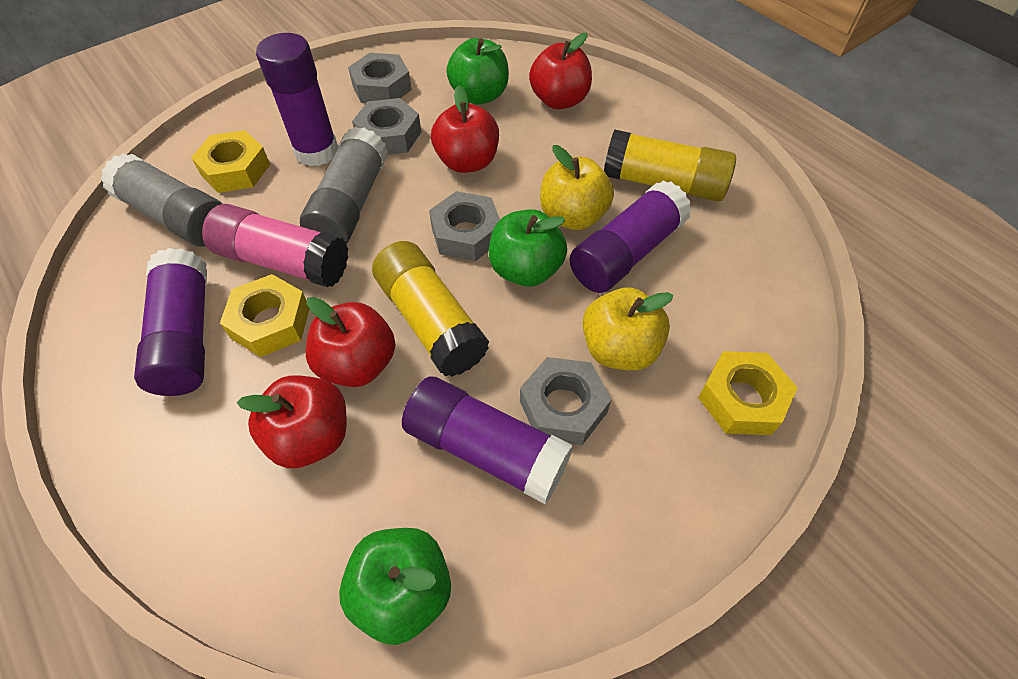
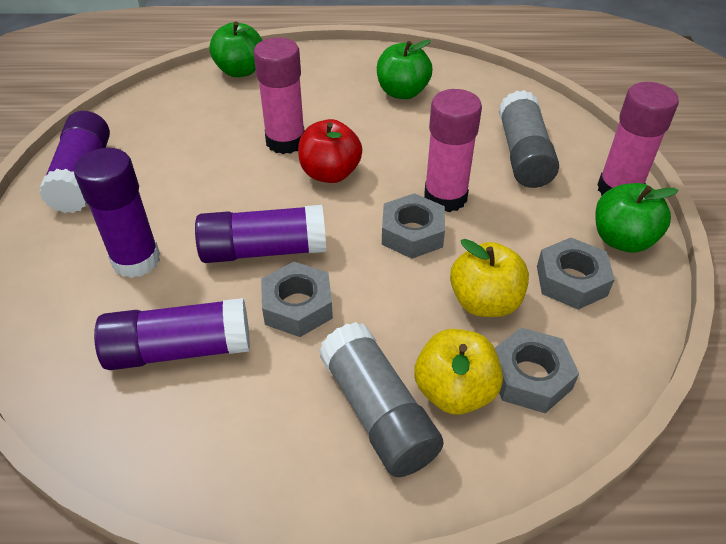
pink glue stick: [202,204,348,287] = 1 -> [254,37,304,154] [424,89,482,212] [597,82,679,196] = 3
red apple: [237,376,346,468] [306,297,395,387] [431,85,499,173] [529,33,592,109] = 4 -> [298,119,362,183] = 1
yellow glue stick: [372,241,489,377] [604,129,736,202] = 2 -> none = 0
yellow nut: [191,130,270,193] [220,274,309,357] [698,351,798,435] = 3 -> none = 0

